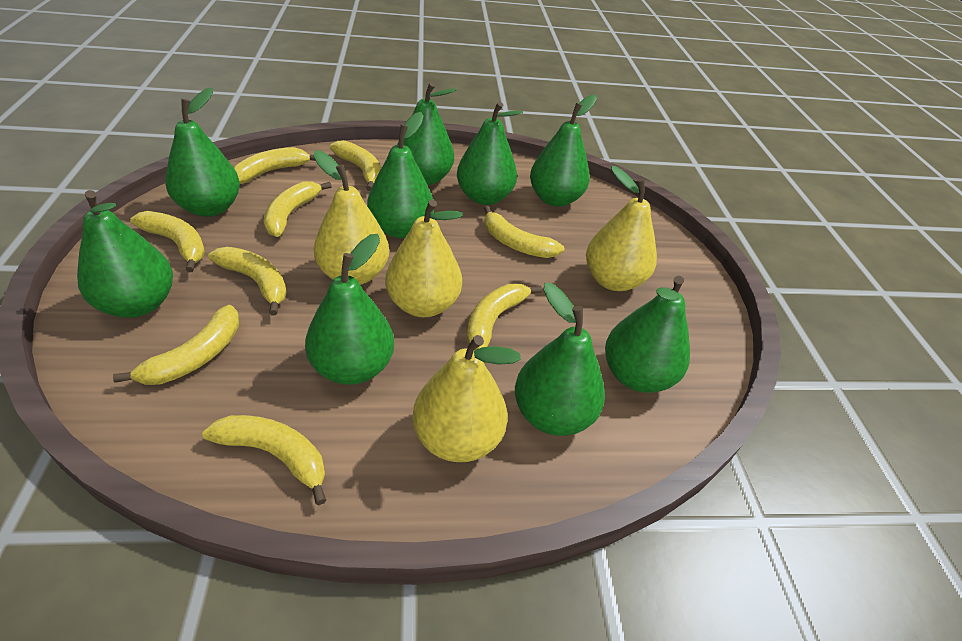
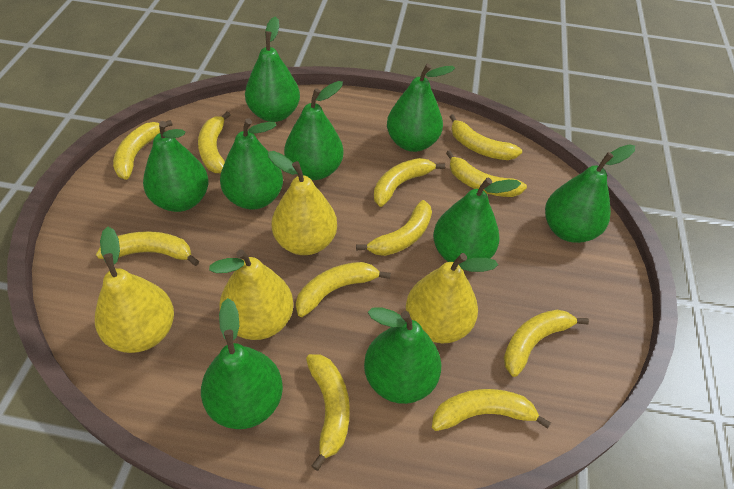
yellow banana: [113,305,239,385] [130,211,205,272] [202,415,326,505] [208,247,287,315] [234,147,316,184] [264,181,332,237] [330,140,381,191] [467,284,542,350] [484,206,564,258] = 9 -> [96,231,199,266] [113,120,173,180] [198,111,231,173] [296,262,391,317] [306,354,350,471] [356,200,432,256] [374,158,445,207] [432,389,551,431] [446,150,527,197] [449,114,522,160] [504,310,589,377] = 11

